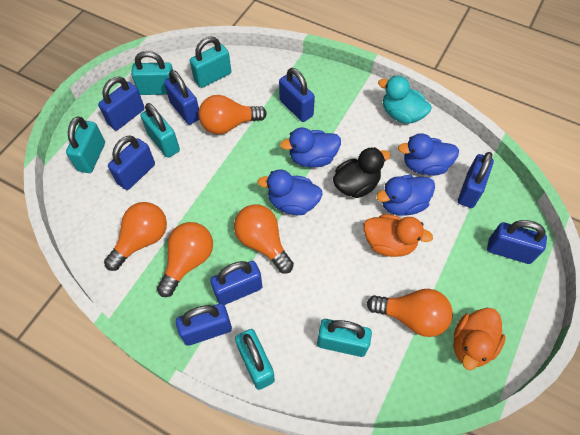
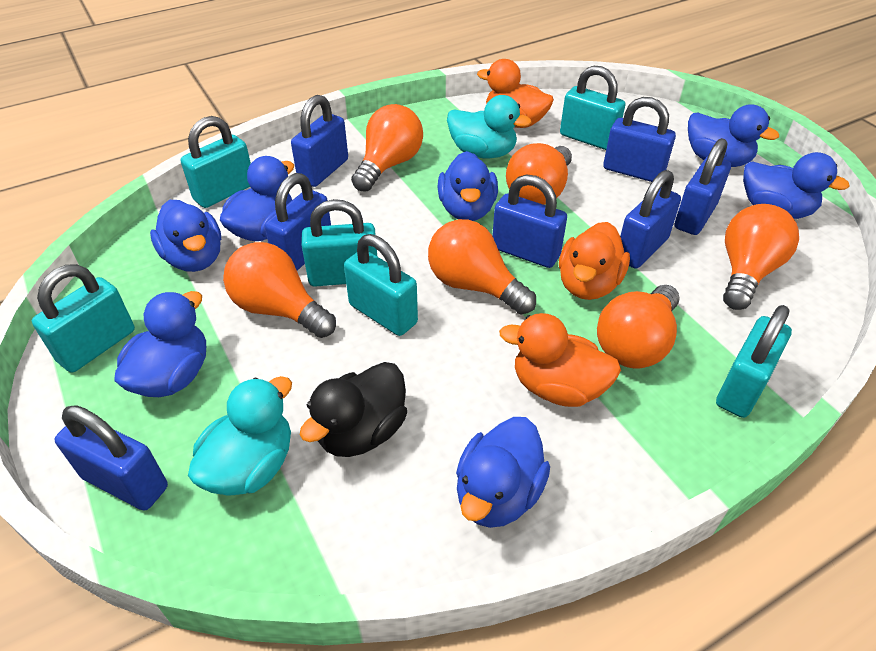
blue duck: [258,169,323,215] [280,127,341,167] [376,175,435,216] [398,133,459,176] = 4 -> [114,291,206,397] [150,200,221,272] [220,156,294,241] [437,151,498,221] [456,417,550,528] [688,104,779,167] [743,152,850,219] = 7
blue padlock: [98,77,145,130] [108,135,155,190] [164,70,199,125] [176,303,232,346] [210,261,262,305] [279,68,315,122] [458,152,494,208] [487,220,547,264] = 8 -> [54,405,168,511] [265,173,331,271] [291,95,348,187] [492,174,567,268] [603,97,676,182] [620,170,681,269] [675,138,731,235] = 7
orange duck: [364,214,433,257] [453,308,506,370] = 2 -> [477,59,554,128] [499,313,621,407] [559,222,630,300] = 3
orange light bulb: [104,202,167,271] [157,222,213,297] [198,95,267,134] [234,204,294,274] [367,289,453,337] = 5 -> [223,242,336,338] [351,104,423,192] [428,219,536,315] [506,143,572,205] [597,285,680,369] [723,204,799,310] = 6
turquoise duck: [378,76,432,124] = 1 -> [188,376,292,496] [447,95,531,159] = 2

